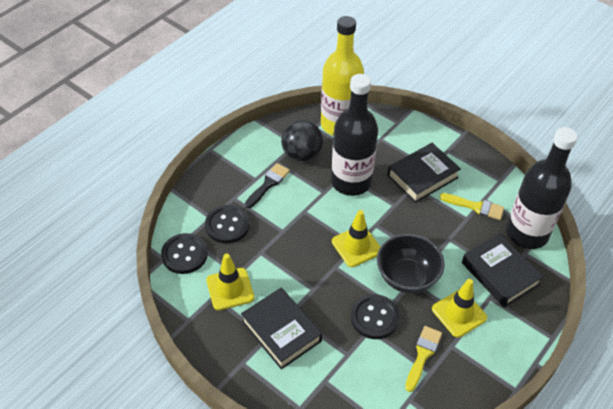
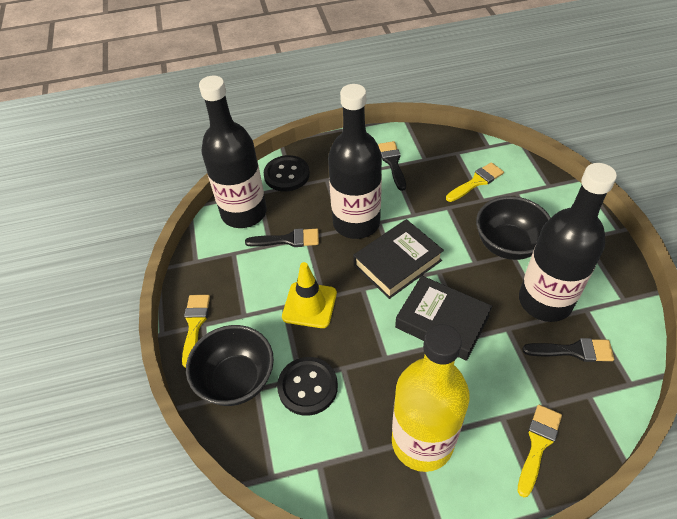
black ball: [281,120,323,162] = 1 -> none = 0
black book: [241,288,322,370] [387,143,461,203] [462,233,544,308] = 3 -> [353,219,444,299] [395,276,492,361] = 2
black bottle: [331,74,378,196] [506,127,578,249] = 2 -> [199,76,267,228] [328,84,382,239] [519,163,617,322] = 3
black bowl: [377,234,445,293] = 1 -> [186,325,274,406] [476,196,551,260] = 2
black brush: [245,163,290,208] = 1 -> [245,228,319,247] [378,141,406,191] [522,338,614,362] = 3
black button: [161,233,208,274] [205,205,250,244] [351,294,400,339] = 3 -> [264,155,310,192] [277,357,338,416] = 2
yellow brush: [405,326,442,392] [440,193,504,220] = 2 -> [182,295,210,368] [446,162,504,202] [518,405,562,497] = 3
yellow traffic cone: [206,253,254,310] [332,210,380,267] [432,279,487,338] = 3 -> [282,262,337,328] = 1

